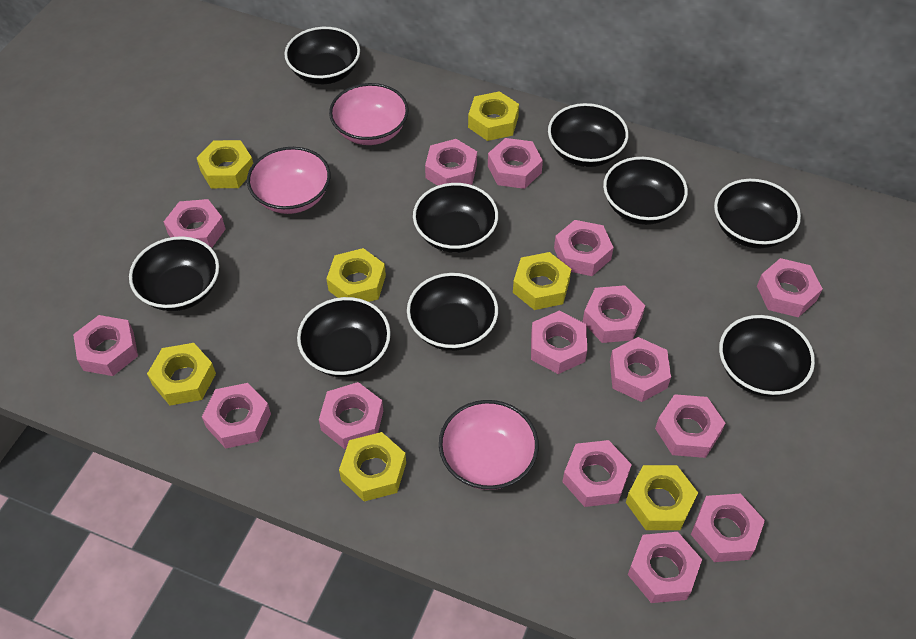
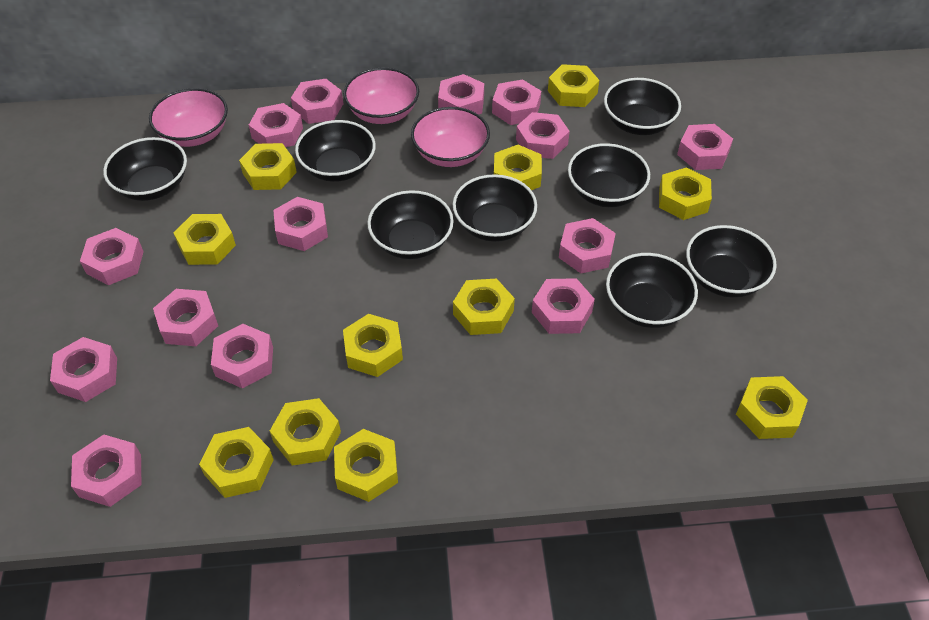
black bowl: [129,236,219,311] [284,27,360,84] [297,297,391,377] [407,273,498,351] [413,183,498,253] [548,103,628,167] [603,157,688,225] [714,179,801,248] [719,315,815,397] = 9 -> [103,137,187,201] [295,120,376,182] [367,190,454,259] [453,174,537,242] [568,143,650,207] [604,78,681,135] [606,253,698,328] [686,225,777,298] = 8
pink nut: [73,315,138,376] [164,199,226,248] [202,383,271,448] [319,382,383,449] [425,139,477,186] [488,138,543,189] [531,311,587,374] [554,220,614,276] [562,440,632,507] [583,285,645,343] [610,337,671,402] [628,532,702,603] [655,394,725,458] [691,494,765,562] [757,258,823,317] = 15 -> [50,337,117,402] [71,434,141,507] [80,228,144,285] [153,289,218,346] [211,324,273,388] [249,103,303,147] [273,197,328,251] [291,79,343,124] [438,74,484,115] [492,79,541,125] [516,112,570,159] [532,278,595,334] [559,218,616,273] [677,124,733,170] = 14
yellow nut: [147,343,216,405] [197,140,253,188] [326,248,386,302] [339,432,406,501] [468,91,519,141] [513,252,571,310] [626,465,698,530] = 7 -> [174,214,236,265] [199,427,274,498] [239,143,297,190] [270,398,341,466] [334,429,398,502] [343,314,403,377] [453,278,515,335] [494,145,542,190] [548,64,599,107] [659,167,712,220] [736,376,808,439] = 11

